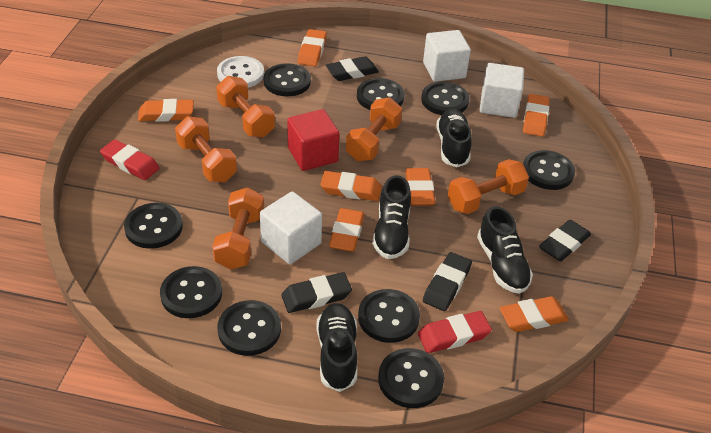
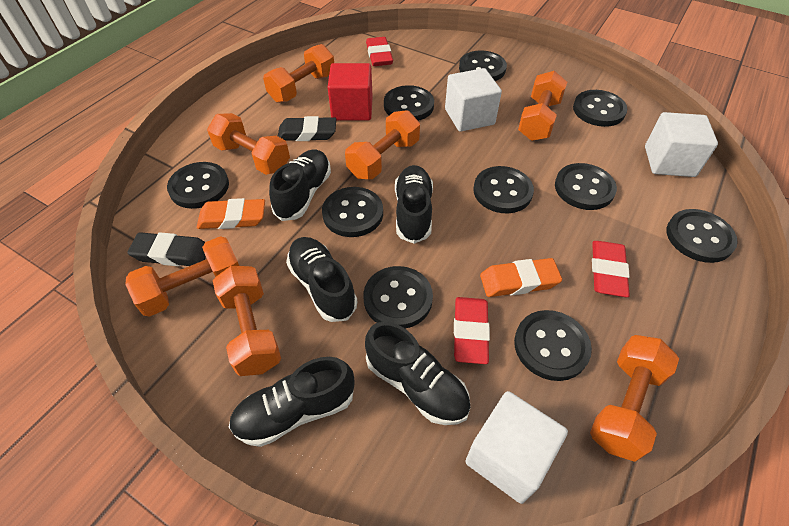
black button: [124,203,183,249] [160,266,222,318] [217,300,281,356] [264,63,311,97] [357,78,404,110] [358,289,420,343] [378,348,444,408] [421,82,469,115] [523,150,575,190] = 9 -> [167,162,229,209] [322,187,383,237] [363,266,433,329] [384,85,434,121] [459,50,507,81] [474,166,534,213] [514,310,592,381] [555,163,617,210] [573,90,627,127] [667,209,738,263] = 10
black eraser: [281,272,352,313] [326,56,379,81] [423,252,472,311] [539,220,591,261] = 4 -> [127,232,206,266] [278,116,336,141] = 2
black shoe: [316,303,357,392] [372,175,411,259] [437,109,472,167] [477,206,533,294] = 4 -> [229,357,354,447] [269,149,331,221] [286,237,357,322] [365,322,471,425] [395,165,433,244] = 5
orange dumbbell: [175,116,237,182] [212,187,264,270] [216,76,275,137] [346,97,402,161] [448,159,529,214] = 5 -> [125,236,239,317] [207,113,290,175] [213,266,281,376] [263,44,334,103] [345,110,420,179] [518,71,567,141] [590,335,679,462] = 7
orange eraser: [138,99,194,122] [298,29,327,66] [320,171,382,201] [329,208,365,252] [405,168,435,206] [500,296,569,332] [523,94,549,137] = 7 -> [197,198,265,229] [480,258,562,297] = 2
red eraser: [100,139,159,180] [418,311,492,353] = 2 -> [366,37,393,66] [454,297,490,364] [592,241,630,297] = 3
white button: [217,56,264,88] = 1 -> none = 0

